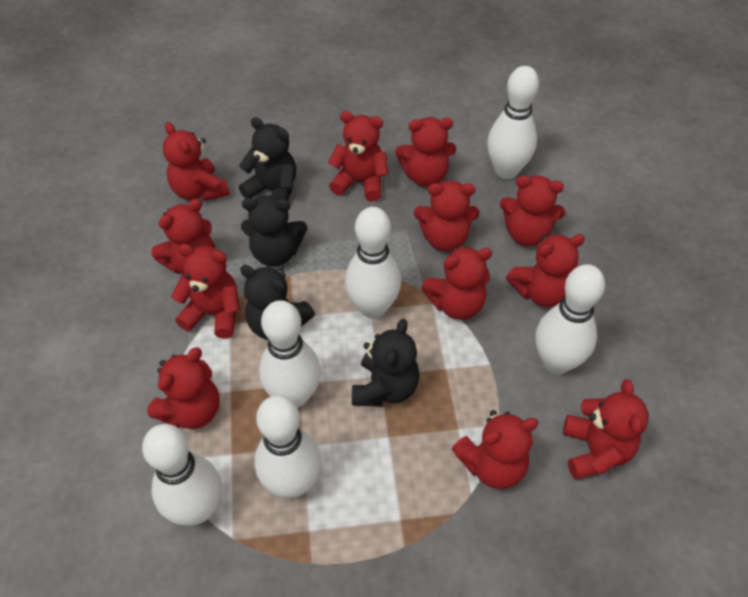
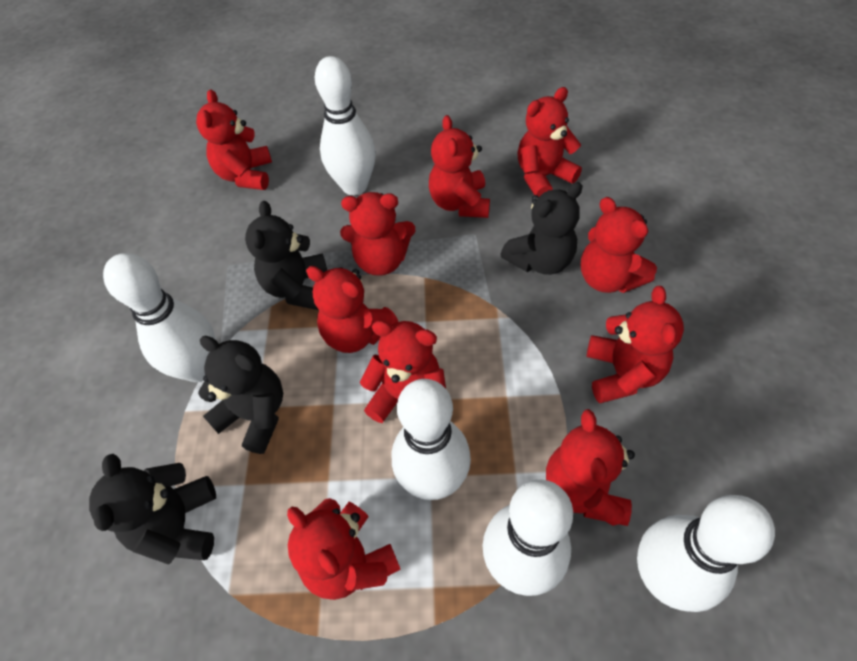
red teddy bear: [147,348,220,429] [151,199,215,275] [163,122,230,202] [171,244,240,339] [328,111,389,202] [395,117,456,187] [414,181,479,251] [421,247,492,320] [452,410,539,489] [500,176,566,246] [506,234,585,307] [563,379,649,480] = 12 -> [196,89,272,190] [287,498,401,600] [306,266,398,353] [340,192,415,276] [360,320,446,423] [429,115,490,218] [517,87,582,197] [546,409,635,526] [581,197,657,293] [587,286,684,403] = 10
white bowling pin: [142,424,221,526] [255,395,321,498] [259,300,321,408] [345,207,401,319] [487,66,539,179] [536,264,605,374] = 6 -> [103,253,216,382] [315,56,376,195] [392,379,471,500] [483,480,573,596] [637,495,775,612] = 5

